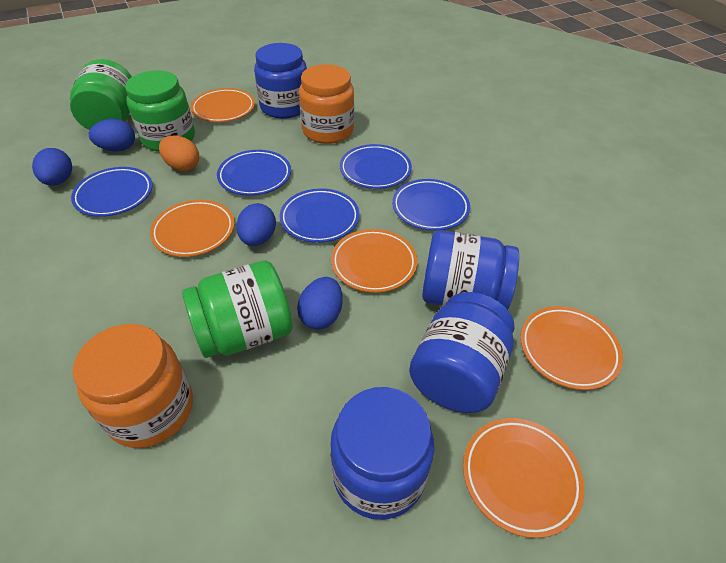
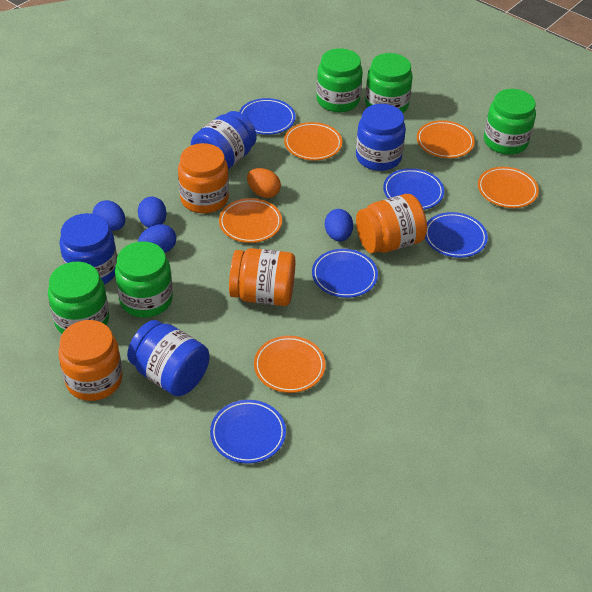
green jar: [70,59,132,130] [125,70,195,152] [182,260,292,358] = 3 -> [48,262,109,334] [115,241,173,318] [317,48,363,112] [365,53,413,113] [484,89,536,155] = 5
orange jar: [73,324,193,448] [299,64,354,144] = 2 -> [58,320,123,401] [178,143,229,213] [229,248,295,306] [356,194,427,253] = 4

